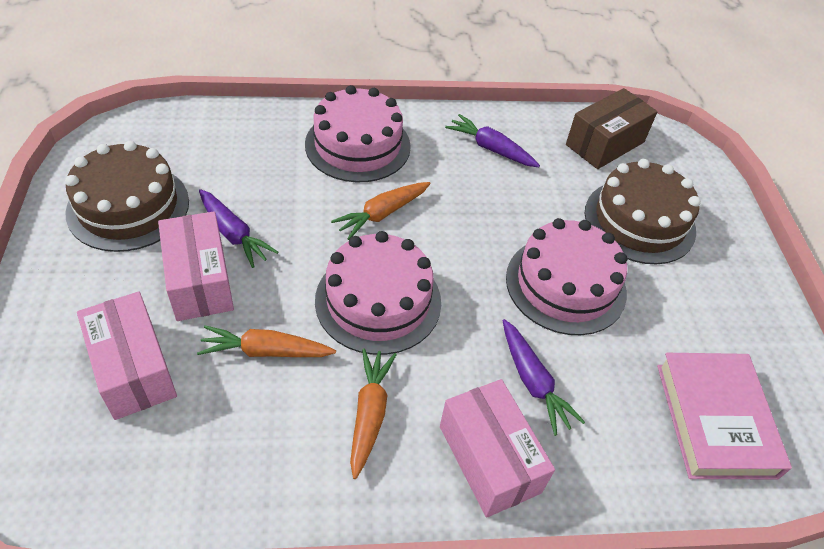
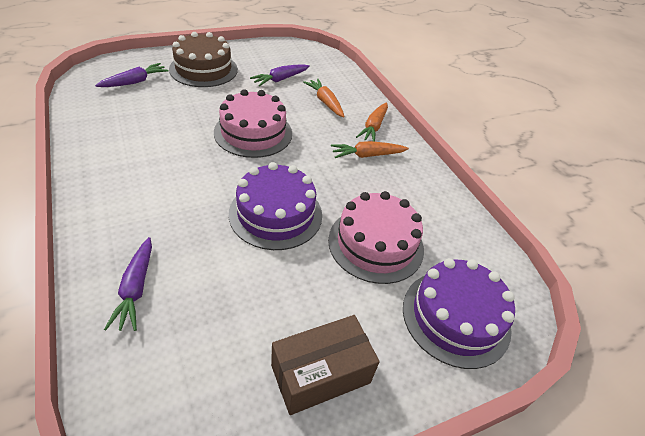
brown cake: [65,141,189,252] [585,159,701,264] = 2 -> [169,32,238,87] = 1
pink book: [657,353,792,479] = 1 -> none = 0
pink box: [77,291,177,420] [158,211,234,321] [440,379,555,518] = 3 -> none = 0
pink cake: [305,85,411,182] [315,231,441,355] [506,218,627,335] = 3 -> [214,89,292,158] [328,191,424,284] = 2
purple cake: none = 0 -> [229,162,322,250] [403,258,515,369] = 2

